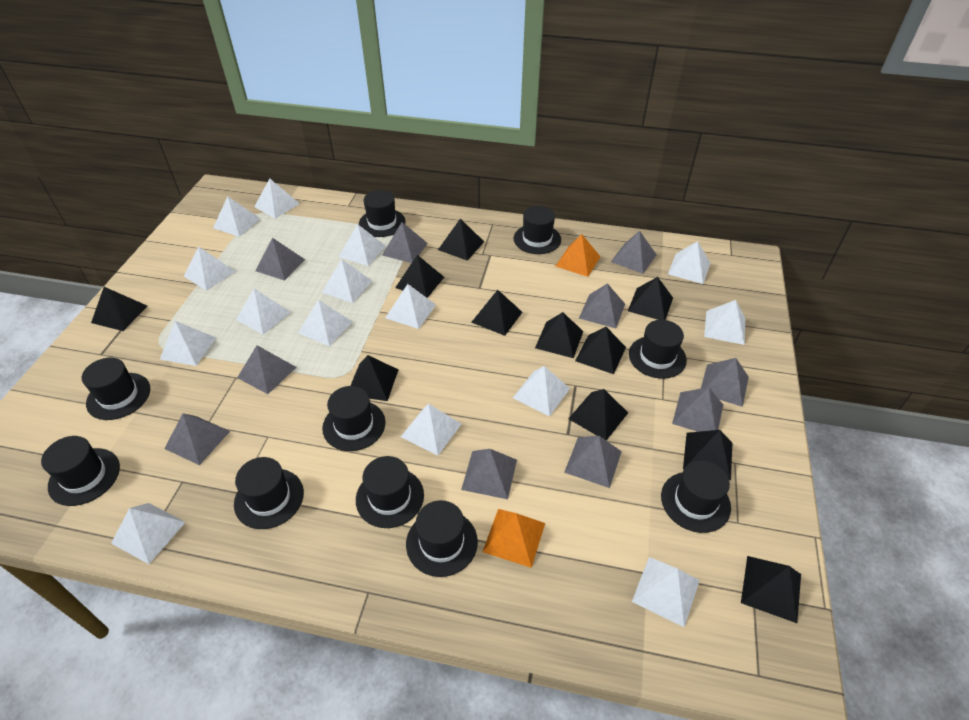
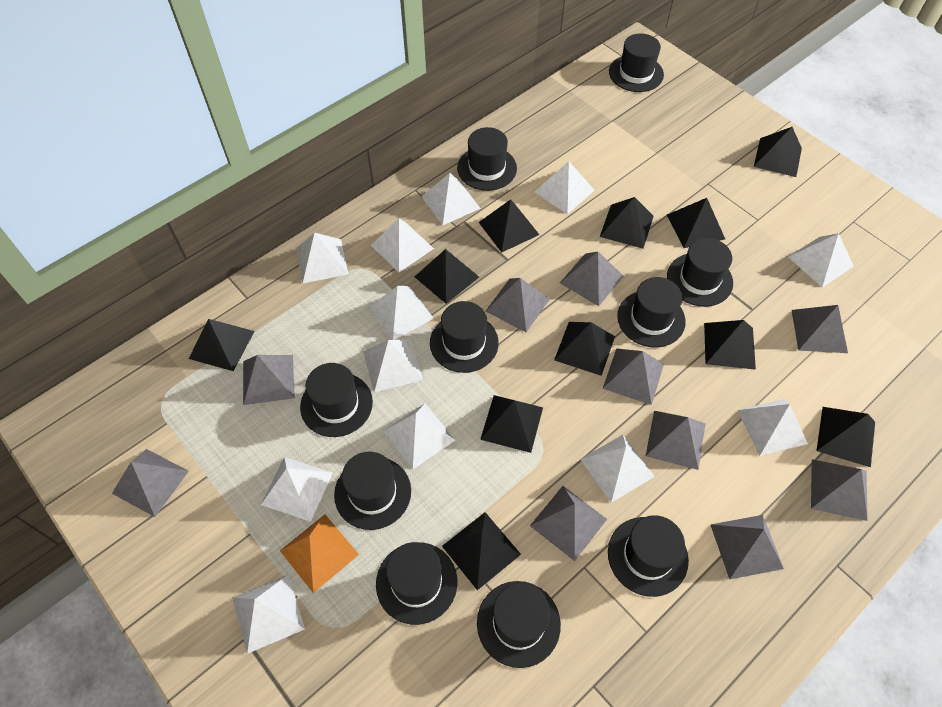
orange pyramid: [483,509,545,568] [556,234,600,277] = 2 -> [280,514,359,593] = 1
white pyramid: [111,503,186,564] [160,321,216,366] [184,246,236,291] [213,196,260,237] [236,289,291,335] [254,179,300,219] [298,300,353,346] [322,259,372,303] [339,224,386,266] [385,284,436,329] [401,404,461,456] [513,366,570,417] [632,557,700,627] [668,241,710,284] [704,300,745,345] = 15 -> [232,575,305,654] [261,457,333,522] [296,233,348,283] [363,339,423,393] [369,286,434,340] [371,218,434,272] [383,403,455,470] [422,173,481,225] [535,161,594,215] [580,435,655,503] [738,399,808,456] [788,233,854,287] = 12

